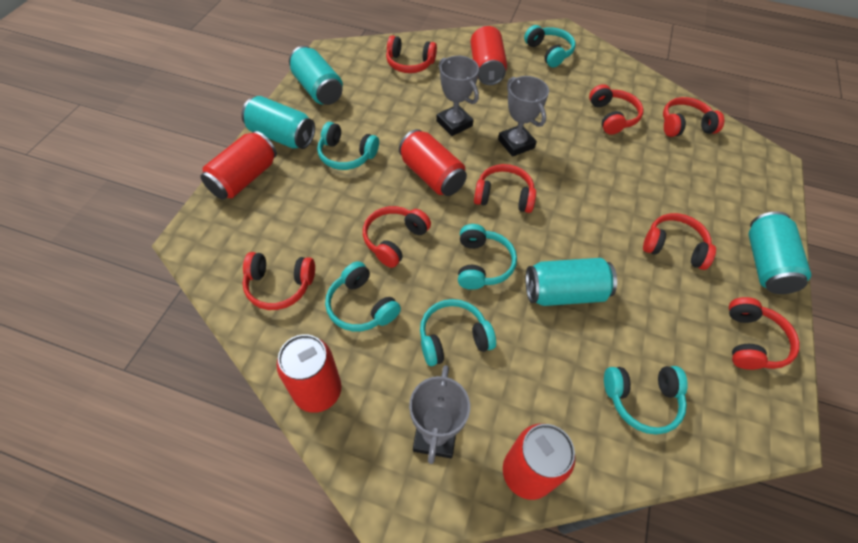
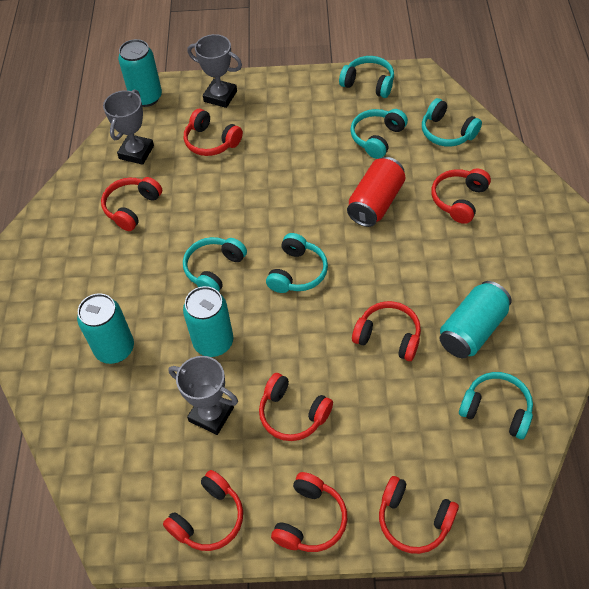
red can: [200,131,277,200] [277,334,342,413] [399,129,467,196] [470,26,507,85] [503,424,575,500] = 5 -> [347,157,405,227] = 1

